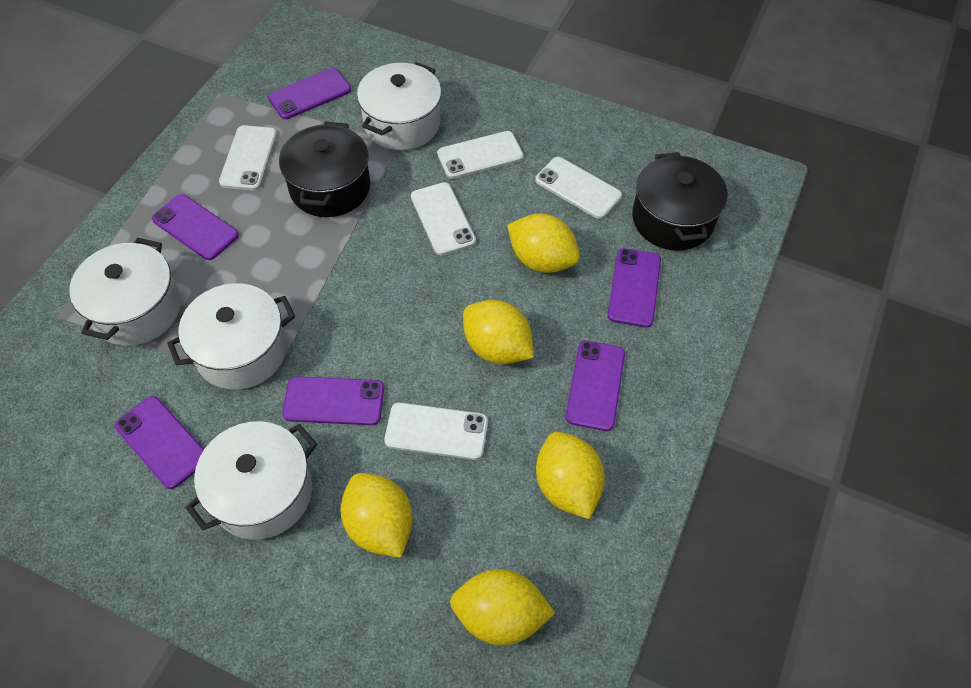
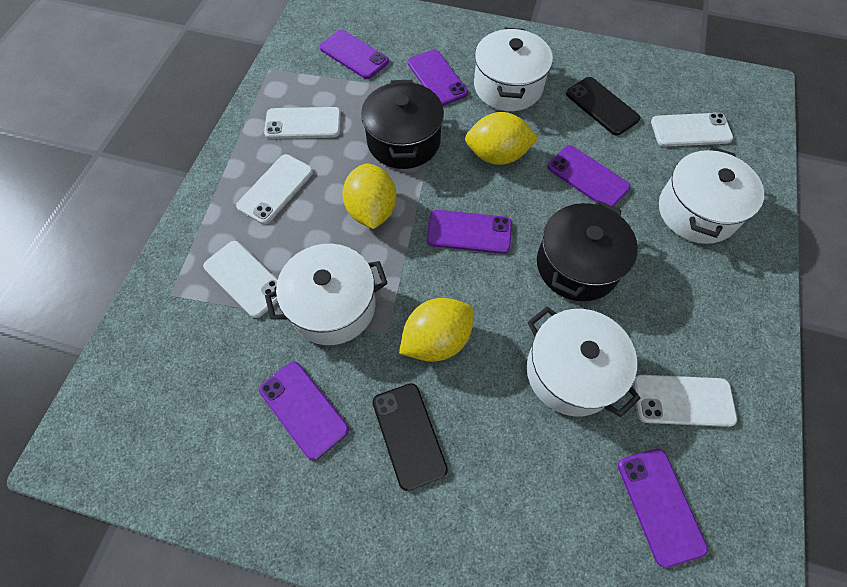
black phone: none = 0 -> [372,383,448,491] [566,77,640,136] = 2
yellow lemon: [341,473,413,558] [450,569,555,645] [463,300,534,364] [507,214,580,273] [536,432,605,519] = 5 -> [343,164,397,229] [399,298,474,362] [465,112,539,165] = 3

